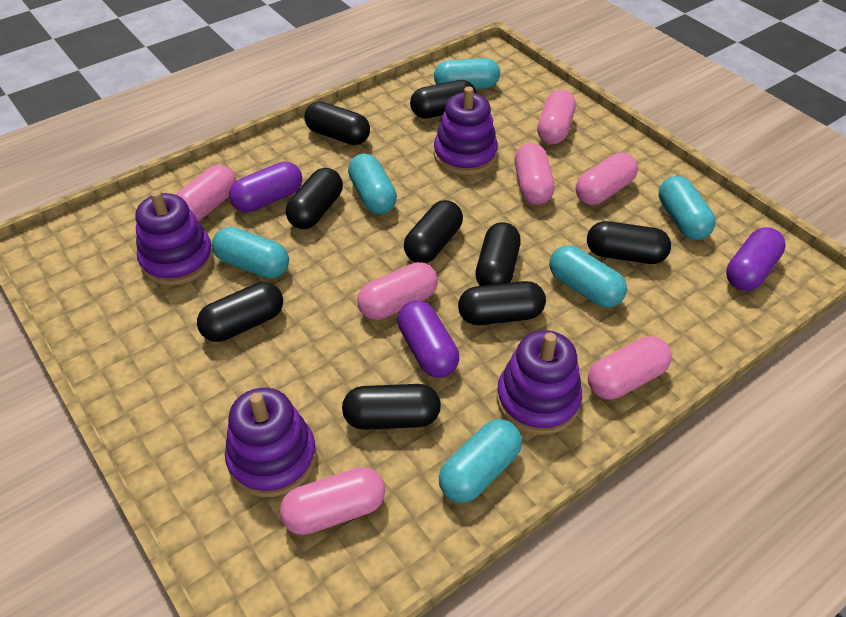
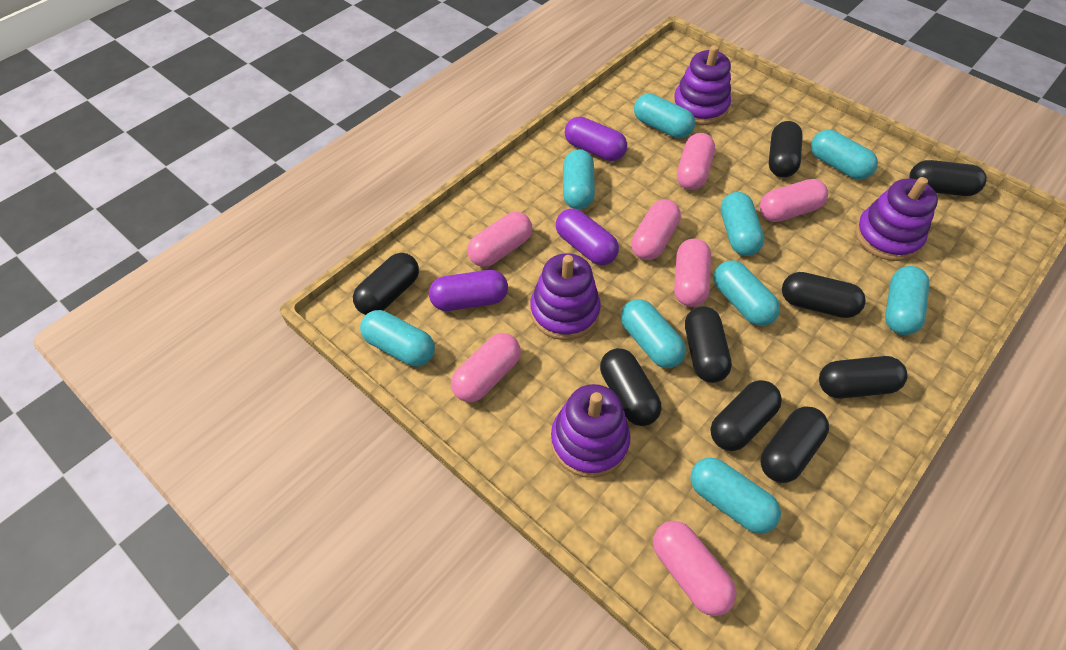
turquoise capsule: [212,227,289,278] [348,153,397,214] [434,58,500,89] [439,419,522,503] [549,245,627,308] [659,176,716,240] = 6 -> [360,310,435,367] [563,149,595,209] [621,299,686,368] [634,94,695,139] [690,457,781,534] [714,260,780,326] [721,192,764,256] [811,130,878,180] [885,266,929,335] = 9

